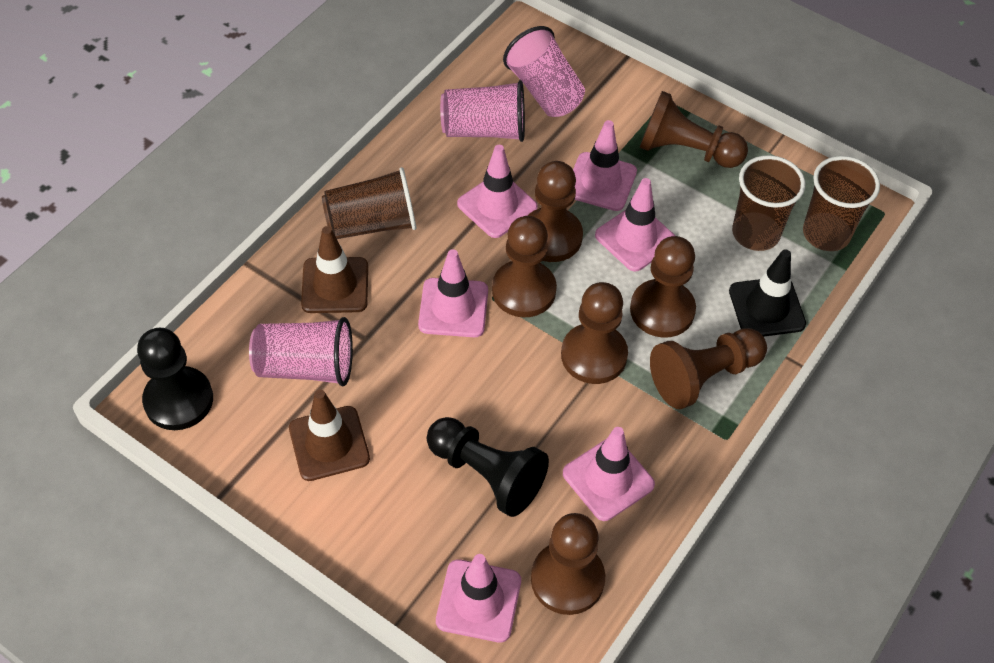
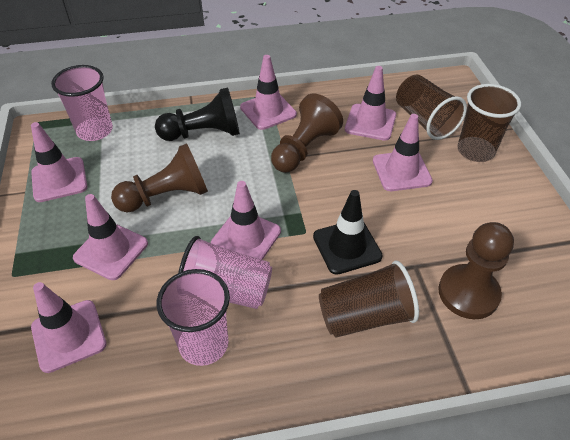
black pawn: [137,328,213,430] [427,417,549,517] = 2 -> [155,87,240,141] = 1
brown pawn: [492,216,557,317] [527,161,583,262] [531,513,605,615] [561,282,628,384] [630,236,696,338] [639,91,748,168] [650,328,767,409] = 7 -> [111,143,208,212] [271,94,343,173] [438,222,514,319] = 3
brown traffic cone: [289,390,370,481] [301,226,368,313] = 2 -> none = 0
pink traffic cone: [418,249,488,337] [436,554,521,642] [457,145,538,238] [563,427,655,521] [573,120,637,211] [595,178,675,272] = 6 -> [31,122,87,202] [31,282,107,373] [73,194,148,280] [211,181,281,260] [240,55,297,130] [345,66,396,141] [373,114,433,191] = 7

